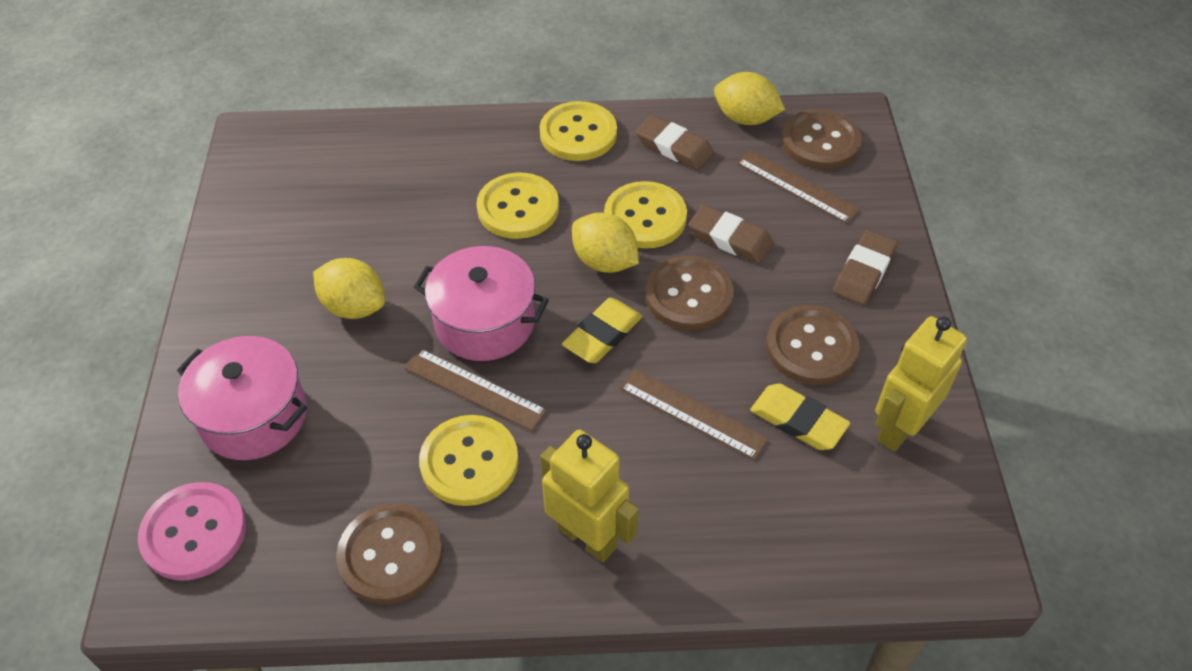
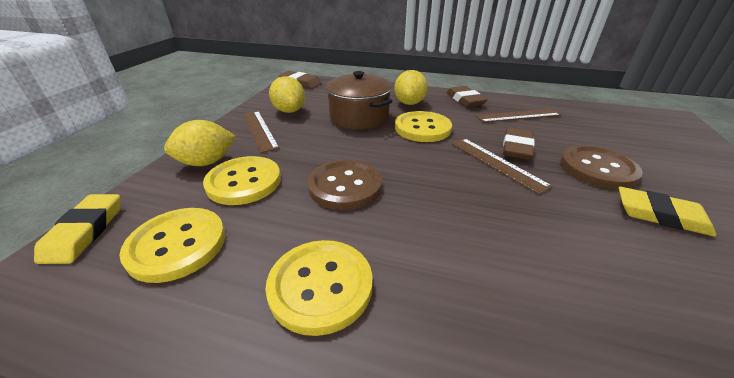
brown button: [336,503,443,604] [645,256,734,330] [766,305,860,385] [781,109,862,170] = 4 -> [307,160,382,210] [560,145,643,189] = 2
brown pot: none = 0 -> [326,71,392,130] = 1
pink button: [138,482,246,580] = 1 -> none = 0
pink pot: [177,336,307,460] [414,246,549,361] = 2 -> none = 0
yellow robot: [540,430,639,562] [875,316,967,452] = 2 -> none = 0

